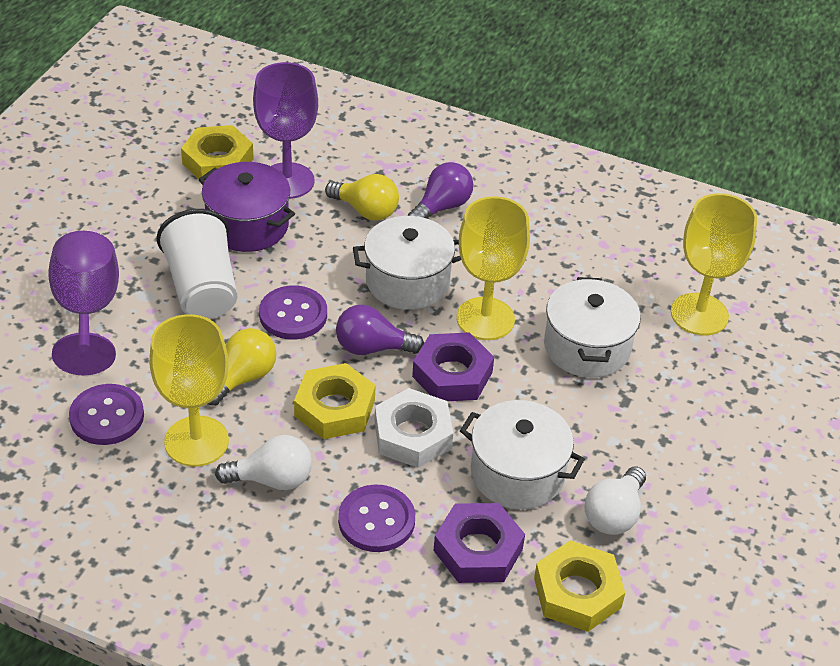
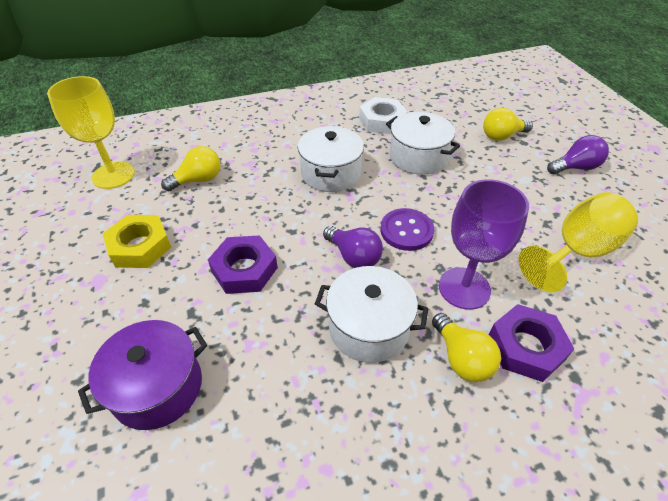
purple button: [69,384,144,445] [259,285,327,339] [338,484,415,552] = 3 -> [380,208,434,251] = 1
purple goblet: [48,231,119,375] [253,62,318,199] = 2 -> [439,179,529,310] = 1
white cup: [156,209,237,319] = 1 -> none = 0
white light bulb: [215,435,312,490] [584,466,646,535] = 2 -> none = 0
yellow goblet: [149,314,229,467] [457,196,530,340] [671,193,757,335] = 3 -> [47,76,135,189] [518,192,638,293] = 2
yellow light bulb: [208,328,276,406] [325,174,399,221] = 2 -> [161,146,221,191] [432,313,501,382] [483,108,533,141] = 3
yellow nut: [181,125,254,179] [294,363,376,439] [534,540,625,632] = 3 -> [103,215,171,268] = 1

